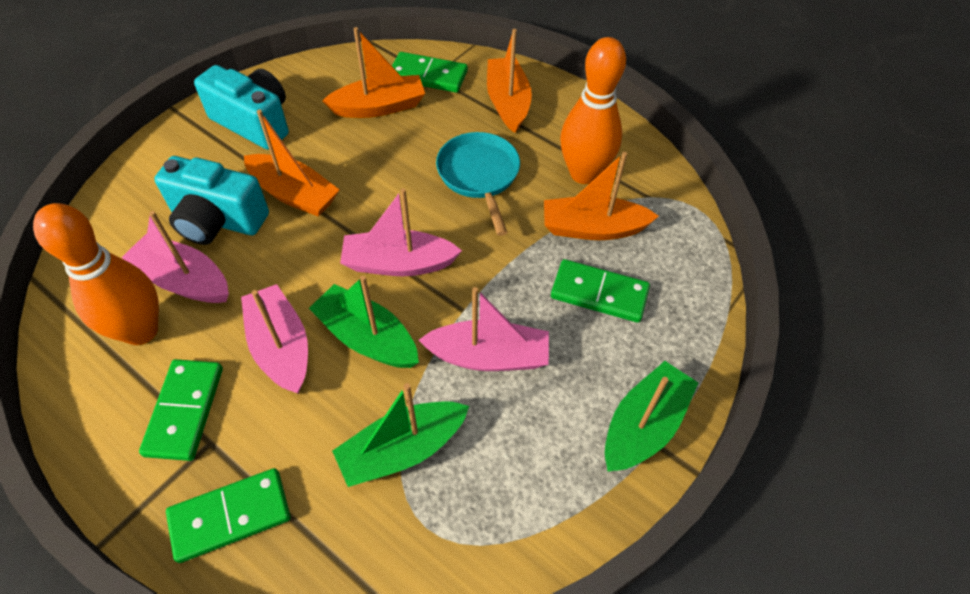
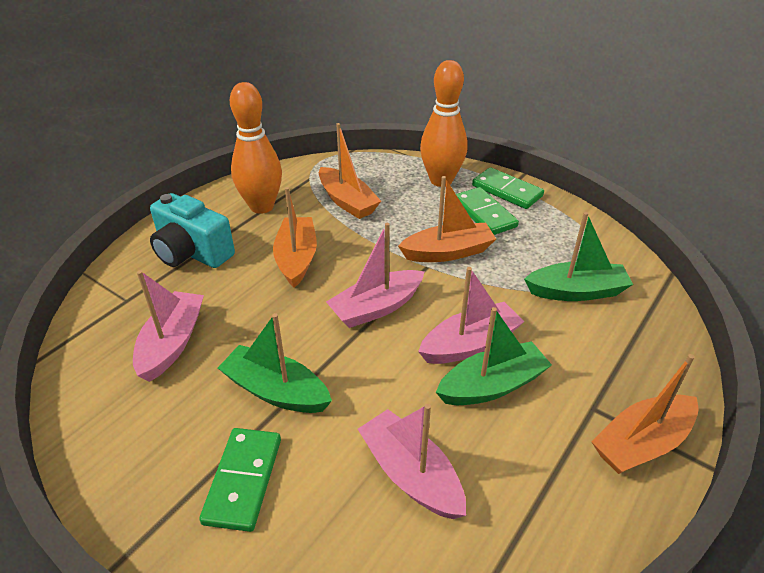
green domino: [139,359,223,461] [166,468,291,563] [392,52,468,93] [551,259,650,323] = 4 -> [199,428,281,532] [456,187,519,235] [472,167,544,209] = 3
turquoise camera: [154,156,269,245] [194,65,289,150] = 2 -> [150,193,235,268] = 1
turquoise pan: [436,132,520,236] = 1 -> none = 0

